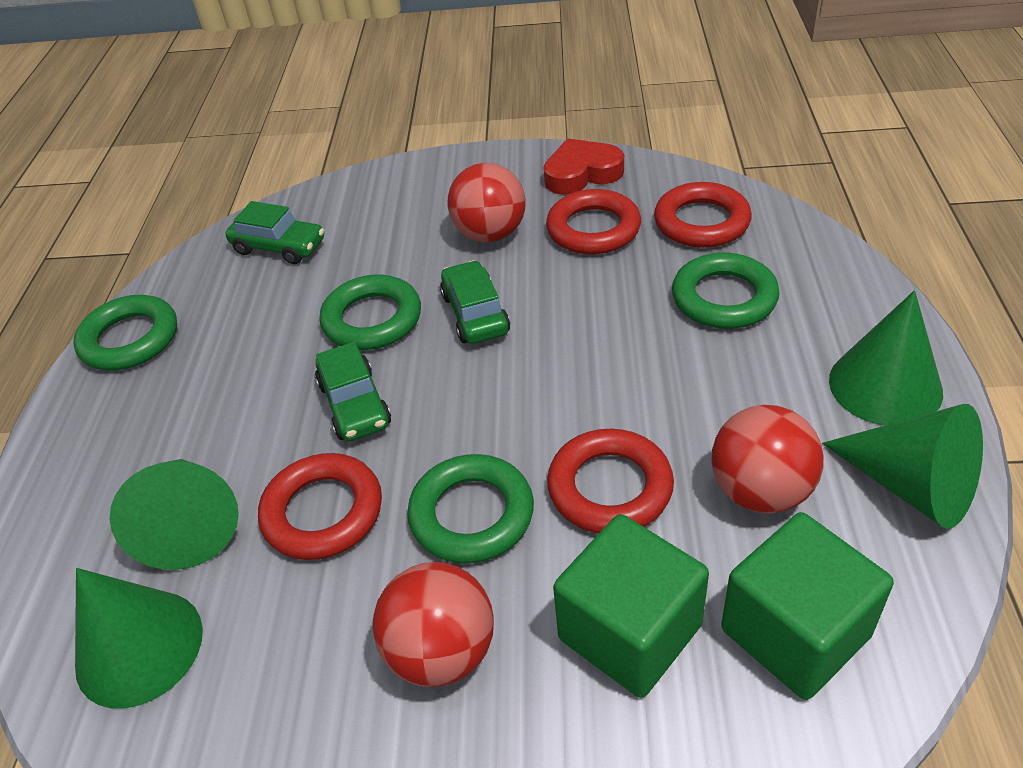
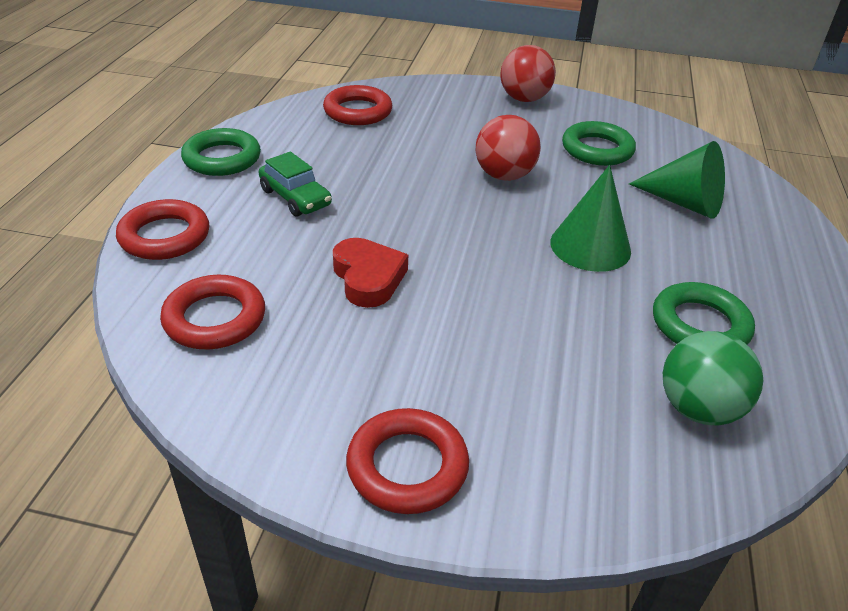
green ball: none = 0 -> [663,331,764,425] = 1
green car: [225,201,324,264] [315,342,391,441] [440,260,510,344] = 3 -> [259,152,332,217] = 1
green cone: [75,568,203,708] [110,459,239,570] [822,404,983,529] [829,290,943,426] = 4 -> [550,165,631,272] [629,141,725,219] = 2
green cube: [553,514,709,698] [721,512,894,700] = 2 -> none = 0
green ring: [73,295,177,370] [320,275,421,350] [407,454,534,563] [672,252,780,329] = 4 -> [181,128,261,176] [562,121,636,166] [653,282,755,344] = 3
red ball: [373,562,494,687] [448,163,526,242] [711,405,824,514] = 3 -> [476,115,541,181] [501,45,556,102] = 2

